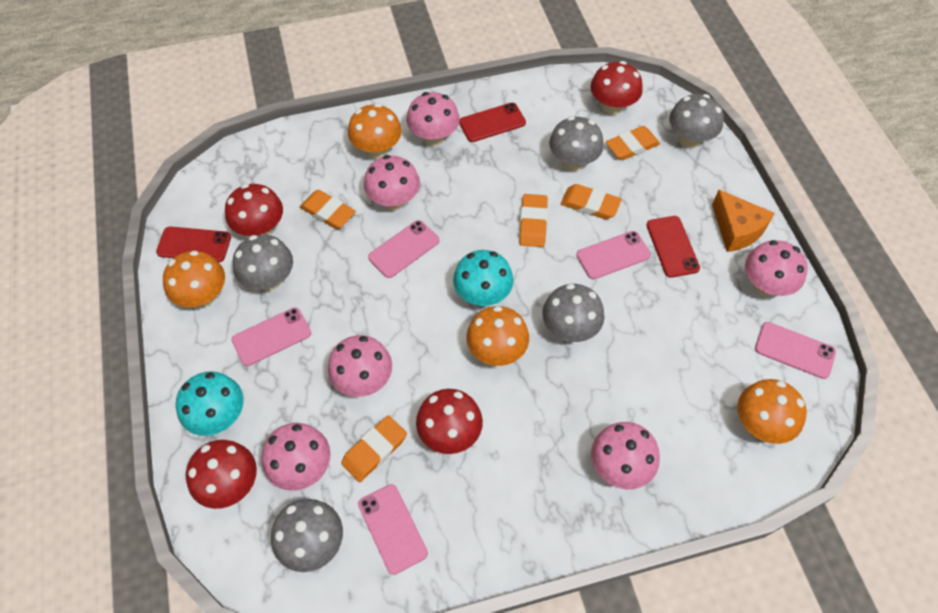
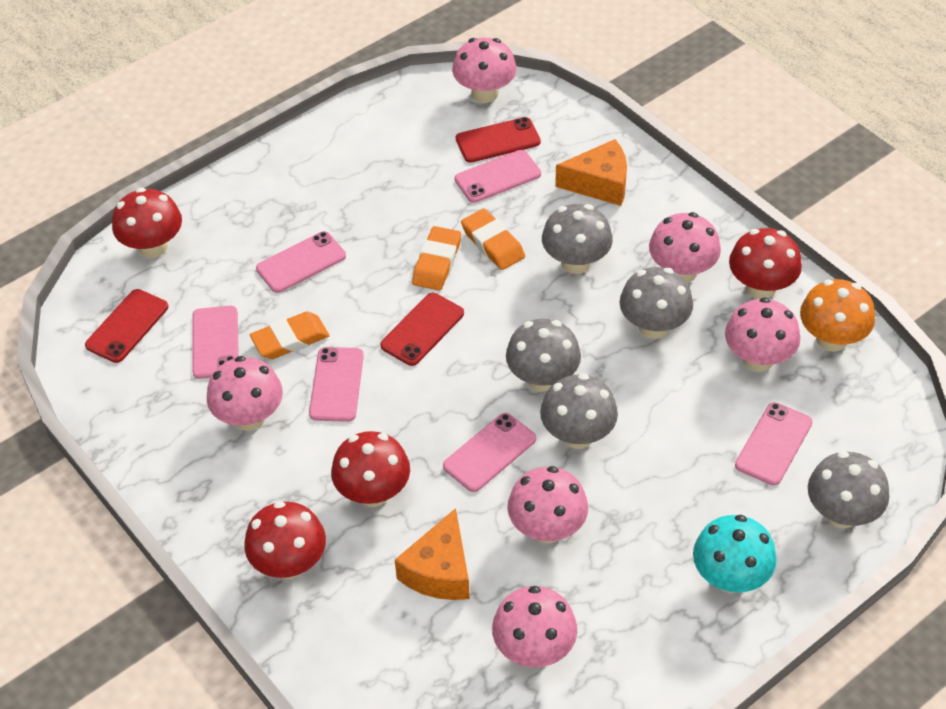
orange cheese: [712,190,775,252] = 1 -> [395,508,470,600] [555,139,627,206] = 2
orange eraser: [300,190,356,229] [341,415,407,482] [519,194,548,247] [561,184,622,219] [606,126,660,160] = 5 -> [250,311,329,359] [412,226,461,291] [461,208,525,270] = 3
orange mushroom: [163,251,225,308] [348,103,402,159] [466,306,529,366] [737,379,807,444] = 4 -> [800,279,875,352] = 1
pink phone: [231,307,311,366] [358,484,428,575] [368,220,440,278] [576,231,651,279] [755,322,836,379] = 5 -> [192,306,239,379] [256,231,346,293] [309,347,364,422] [443,413,536,492] [455,150,541,203] [735,402,813,486] = 6
turquoise mushroom: [176,371,244,436] [453,250,514,306] = 2 -> [693,515,777,593] = 1

